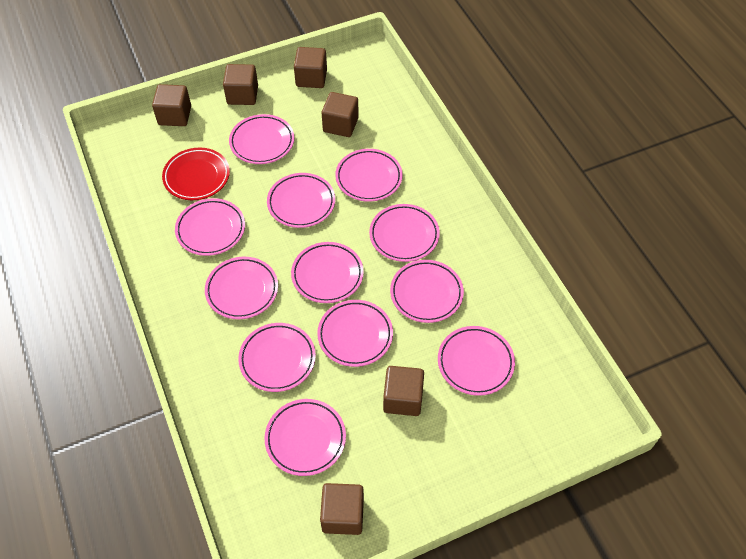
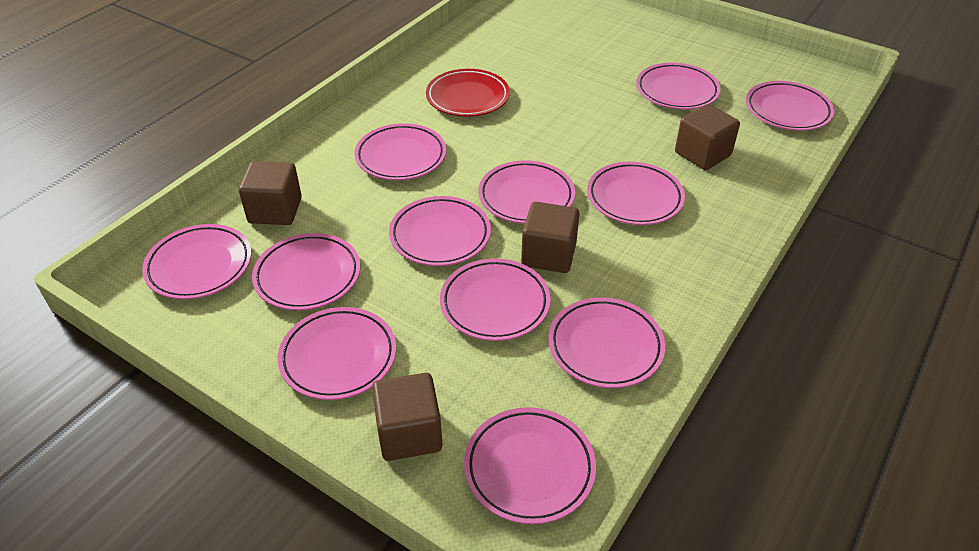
brown cube: [152,84,191,126] [223,64,258,105] [294,47,327,88] [320,483,364,535] [322,92,359,137] [383,366,424,416] = 6 -> [239,161,302,225] [372,373,442,461] [521,202,580,273] [675,104,740,170] = 4

